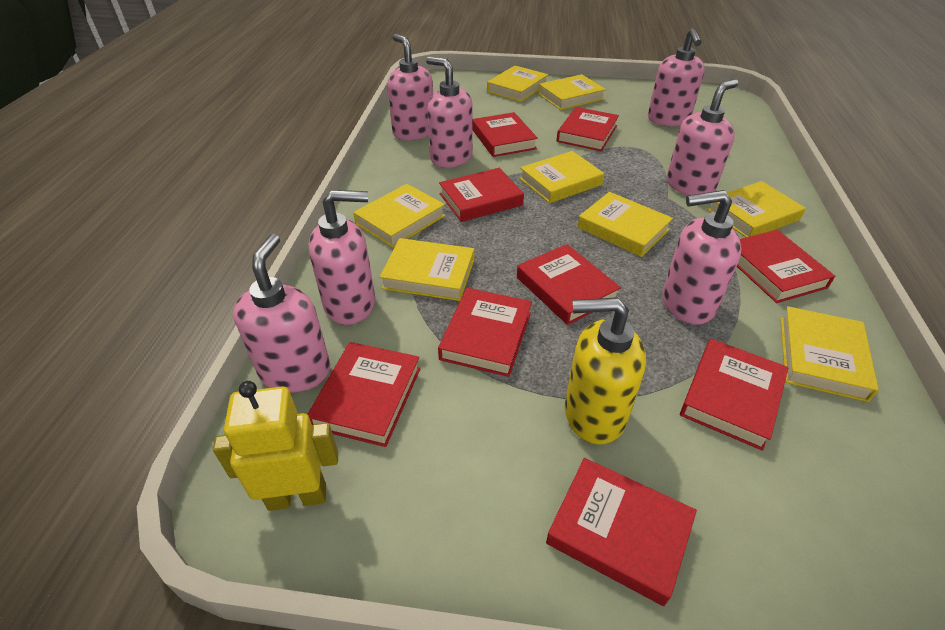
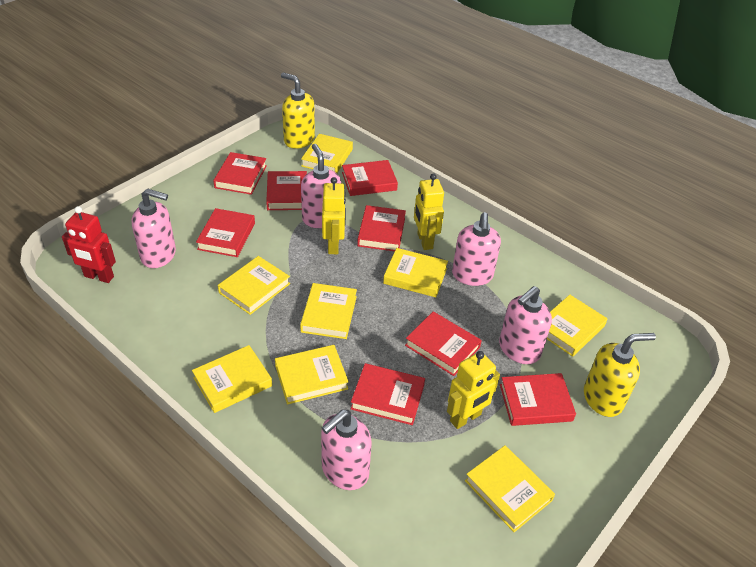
pink soap dispenser: [233,234,330,393] [308,190,375,325] [387,34,433,141] [426,57,472,168] [648,28,705,126] [662,190,742,325] [666,79,738,195] = 7 -> [132,188,176,268] [301,144,341,228] [321,410,372,490] [452,212,501,286] [499,286,552,364] = 5
red book: [307,342,420,447] [438,288,532,377] [439,168,524,222] [472,112,538,157] [517,244,621,325] [546,458,697,606] [557,107,619,151] [680,339,788,451] [737,230,835,303] = 9 -> [196,208,255,257] [213,152,267,195] [266,171,307,210] [342,160,398,196] [351,363,425,425] [357,205,406,251] [405,311,482,376] [500,373,576,426] = 8
red robot: none = 0 -> [62,206,116,283] = 1
yellow robot: [213,381,338,511] = 1 -> [322,177,346,254] [414,173,444,250] [447,351,500,429] = 3
yellow soap dispenser: [565,297,646,445] = 1 -> [281,73,315,149] [584,333,656,417] = 2

